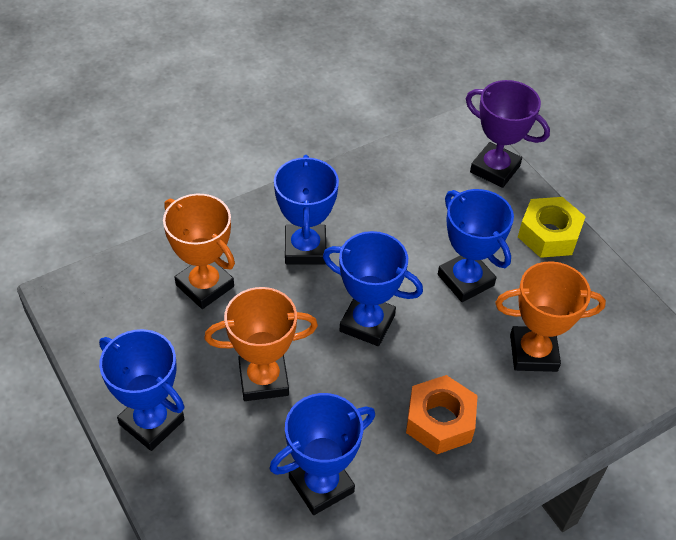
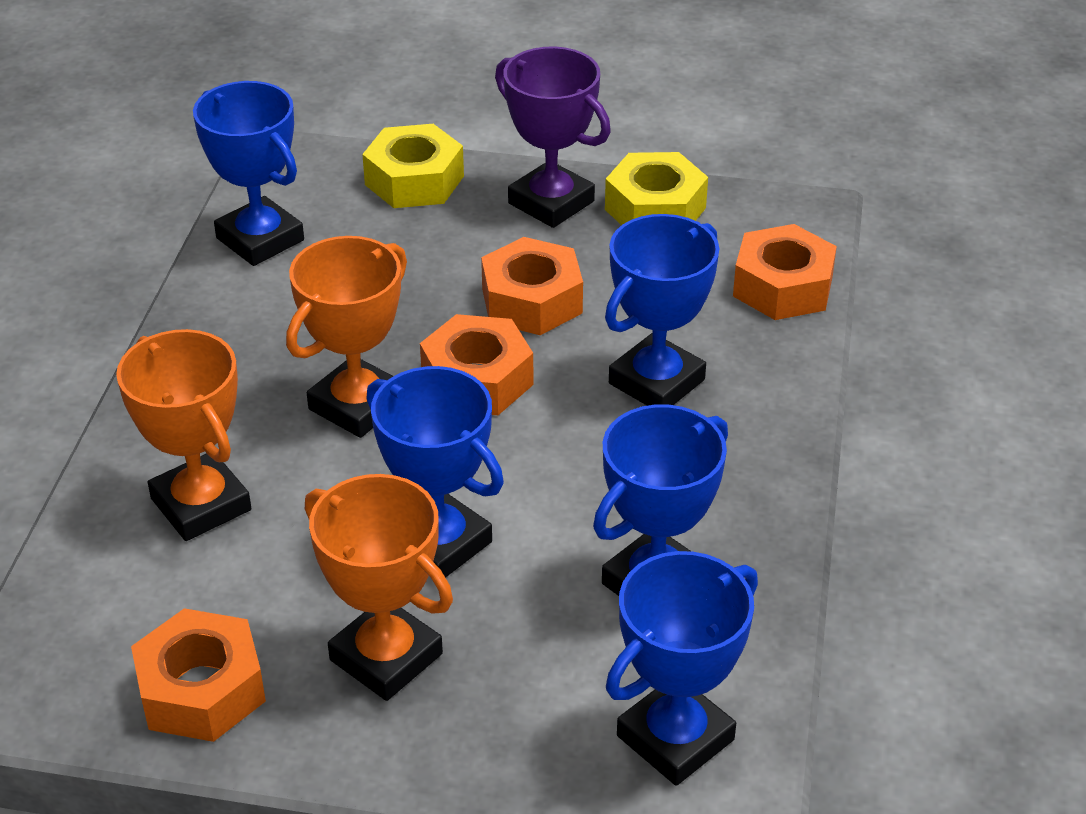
orange nut: [406,375,478,454] = 1 -> [131,608,266,742] [420,314,533,415] [481,237,583,335] [733,224,837,320] = 4
yellow nut: [518,197,586,258] = 1 -> [362,124,464,208] [605,152,708,225] = 2

